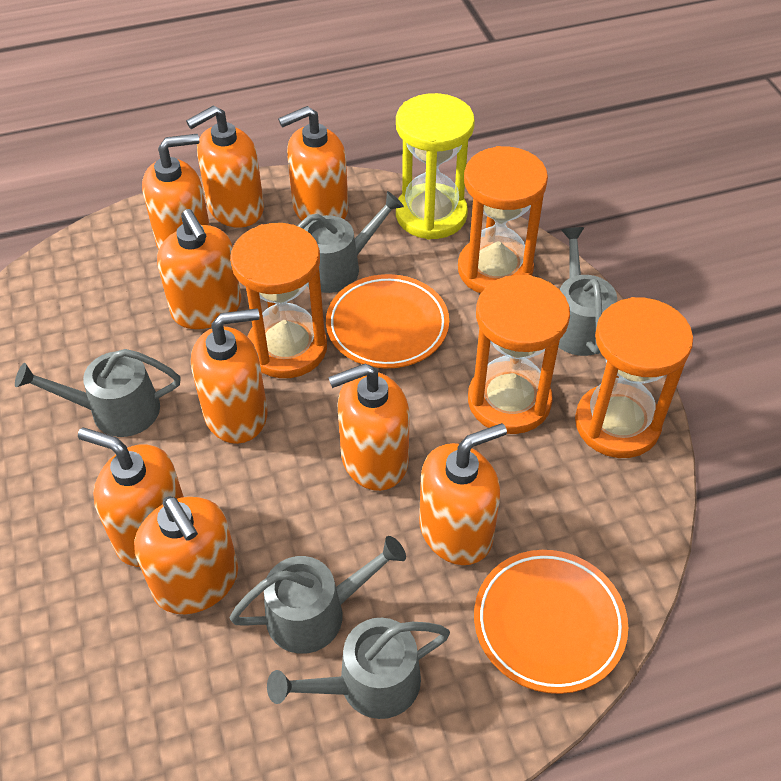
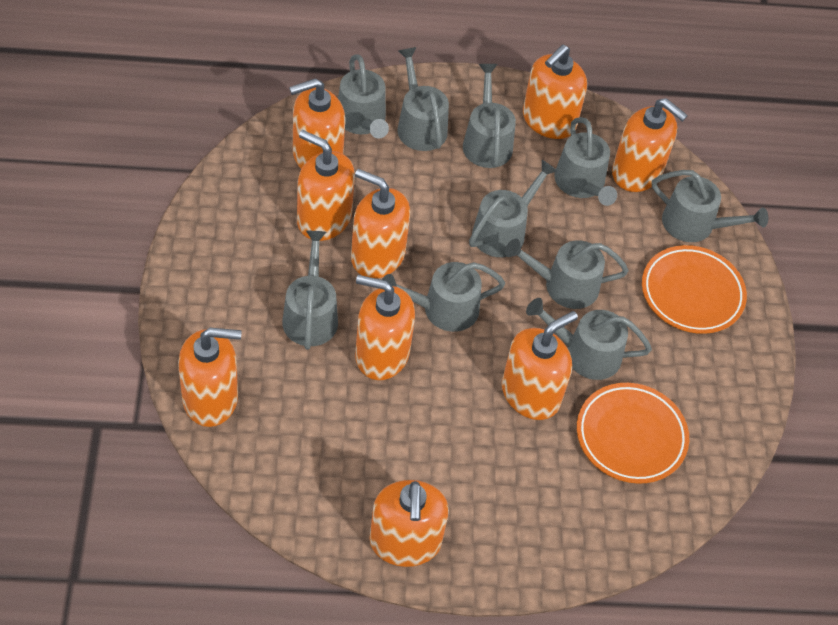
grey watering can: [15,349,181,437] [229,536,406,654] [267,618,450,719] [298,191,404,293] [558,227,617,356] = 5 -> [282,231,338,350] [338,54,389,139] [382,262,505,332] [397,47,449,151] [463,64,516,168] [469,160,557,257] [505,239,629,309] [526,298,652,380] [554,117,617,206] [652,170,768,242] = 10
orange hourglass: [230,223,327,378] [458,146,548,294] [468,275,570,434] [575,297,693,458] = 4 -> none = 0
yellow hourglass: [396,93,475,240] = 1 -> none = 0

